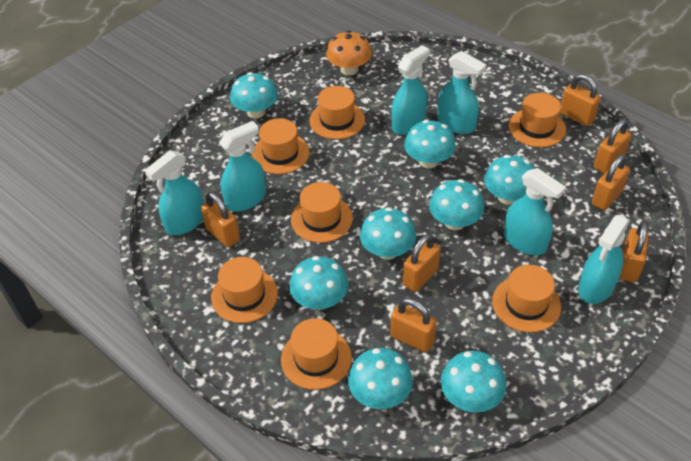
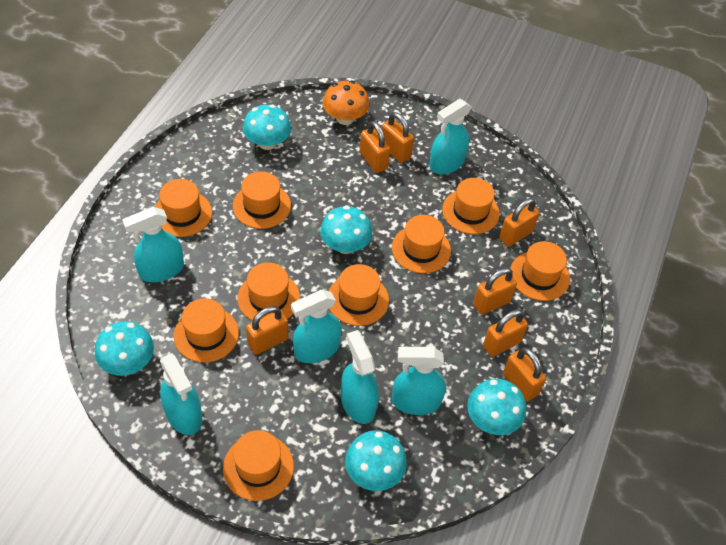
orange hat: [211,257,278,323] [252,118,309,174] [281,318,352,390] [291,182,353,243] [310,86,365,139] [492,265,561,332] [509,93,566,147] = 7 -> [155,179,212,237] [174,298,239,362] [223,430,294,501] [233,171,291,229] [237,262,300,321] [329,264,389,326] [392,215,451,273] [442,178,499,234] [510,241,570,301] = 9
turquoise mushroom: [230,72,278,118] [289,256,348,310] [348,348,413,409] [360,207,416,260] [404,120,456,168] [429,179,484,230] [441,351,506,412] [484,155,535,205] = 8 -> [95,321,154,376] [243,105,291,150] [320,205,372,254] [345,430,407,491] [467,379,526,435] = 5

